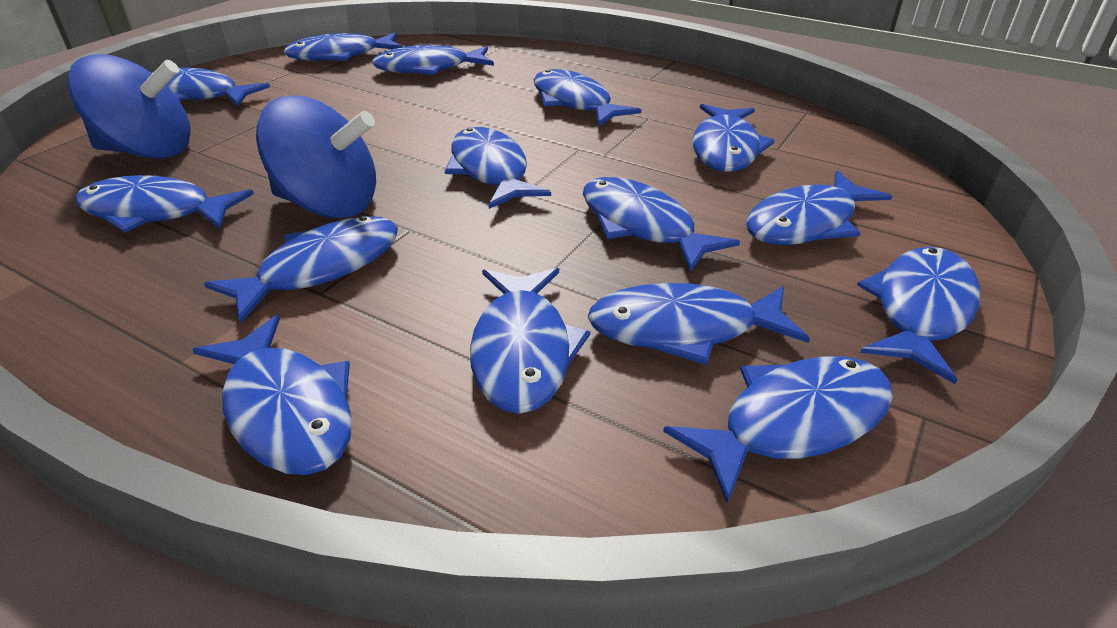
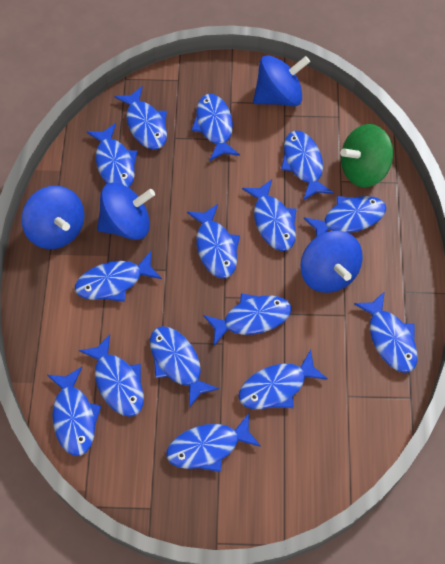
blue spinning top: [68,54,191,159] [256,95,376,218] = 2 -> [22,186,84,249] [97,182,155,240] [253,55,310,106] [301,231,363,293] = 4
green spinning top: none = 0 -> [340,124,393,187] = 1

